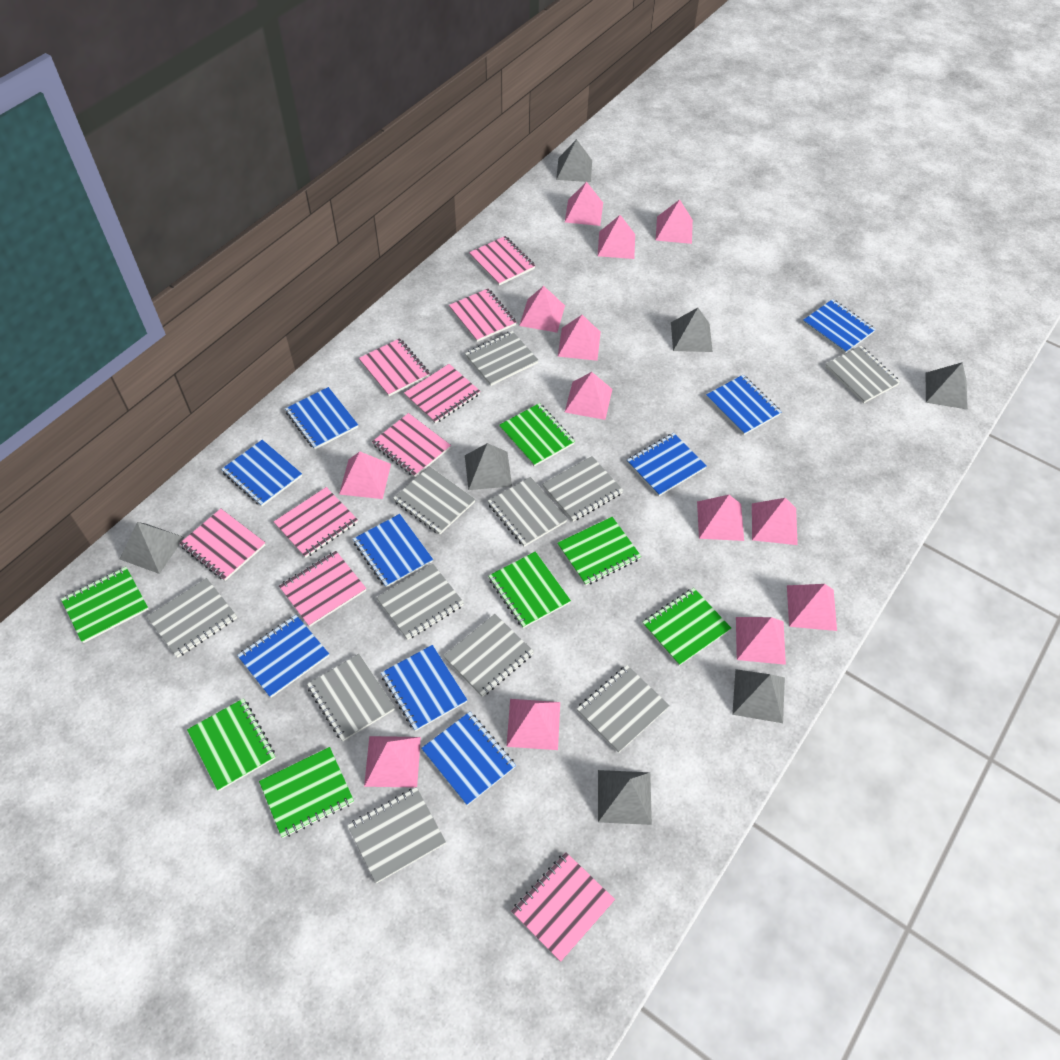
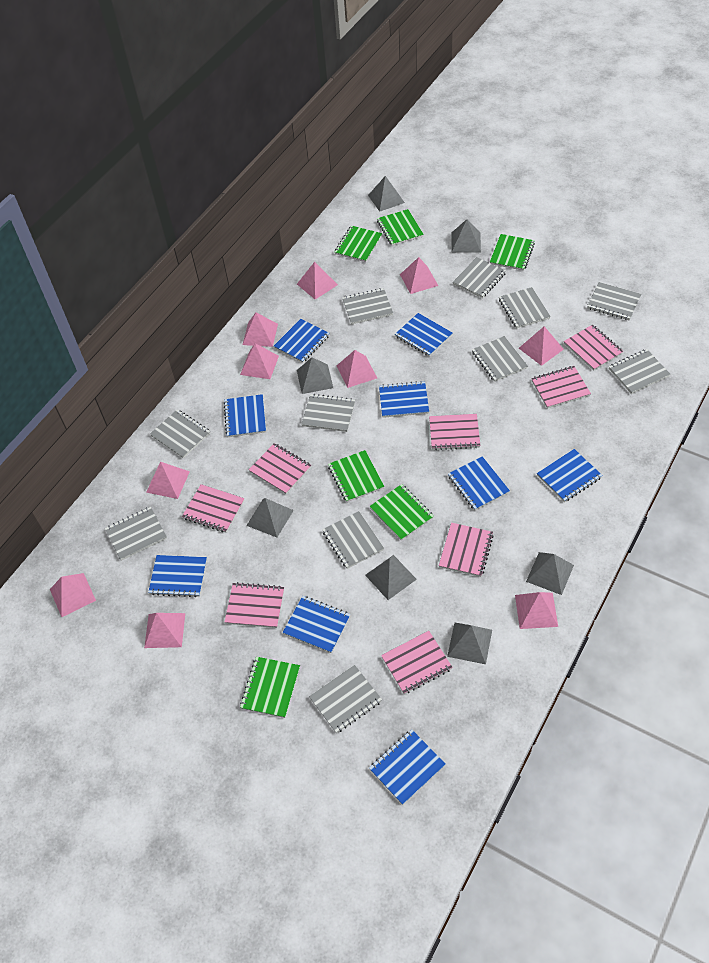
green notebook: [61,567,149,643] [187,698,275,791] [259,747,354,838] [489,551,571,628] [499,403,575,467] [557,517,641,586] [642,588,731,666] = 7 -> [240,657,300,718] [328,450,384,502] [335,225,382,262] [369,484,434,541] [377,209,424,246] [490,234,535,271] = 6
pink notebook: [179,509,265,581] [274,487,358,558] [279,551,366,627] [359,338,430,396] [372,413,451,477] [404,364,480,424] [449,289,516,342] [469,236,535,285] [511,852,615,962] = 9 -> [182,484,245,533] [225,582,284,628] [249,443,311,494] [381,631,453,694] [429,414,480,450] [439,523,494,577] [531,366,591,408] [564,325,623,370] = 8
pink pyramid: [339,452,391,499] [364,736,421,788] [506,699,560,750] [519,286,565,333] [558,315,601,361] [565,182,603,226] [565,372,612,420] [598,215,635,259] [656,200,693,244] [697,495,744,541] [736,617,786,665] [752,498,798,545] [787,584,837,631] = 13 -> [50,573,96,617] [144,613,185,648] [146,462,190,499] [240,343,279,379] [242,312,278,347] [297,262,338,299] [337,350,377,388] [400,257,438,294] [515,592,558,629] [519,326,564,366] = 10

